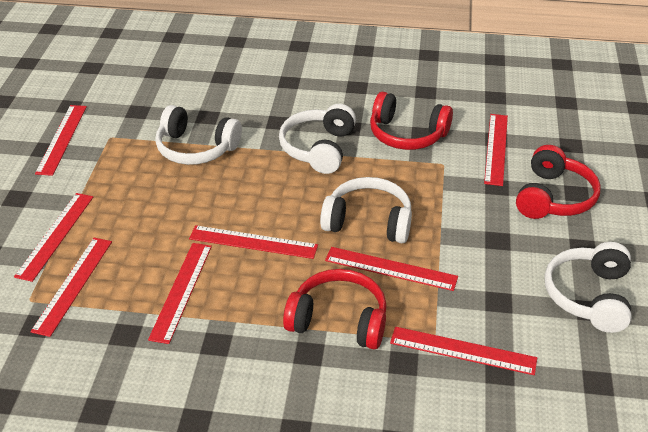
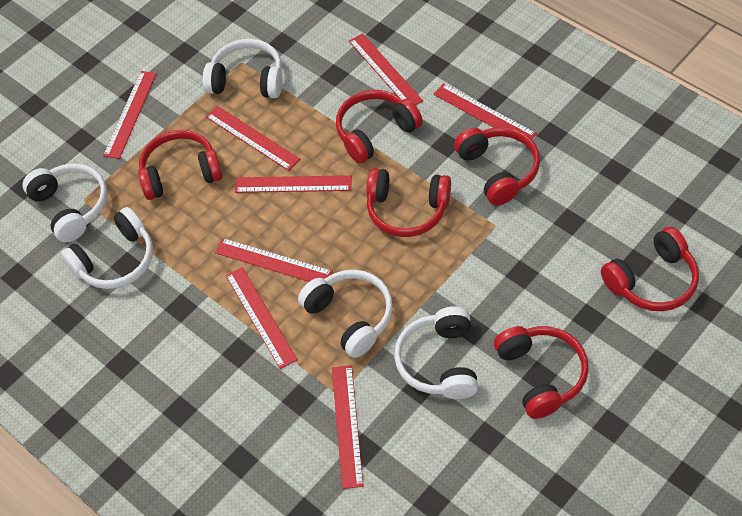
red headphones: [283,269,387,349] [370,92,453,150] [516,145,601,219] = 3 -> [138,130,223,200] [336,90,423,164] [366,168,451,237] [454,127,540,206] [494,326,589,419] [601,227,699,311] = 6
white headphones: [155,105,242,165] [279,104,356,174] [320,177,412,243] [544,242,632,333] = 4 -> [22,164,108,242] [61,207,153,289] [203,39,282,98] [298,270,393,358] [394,306,478,399] = 5

